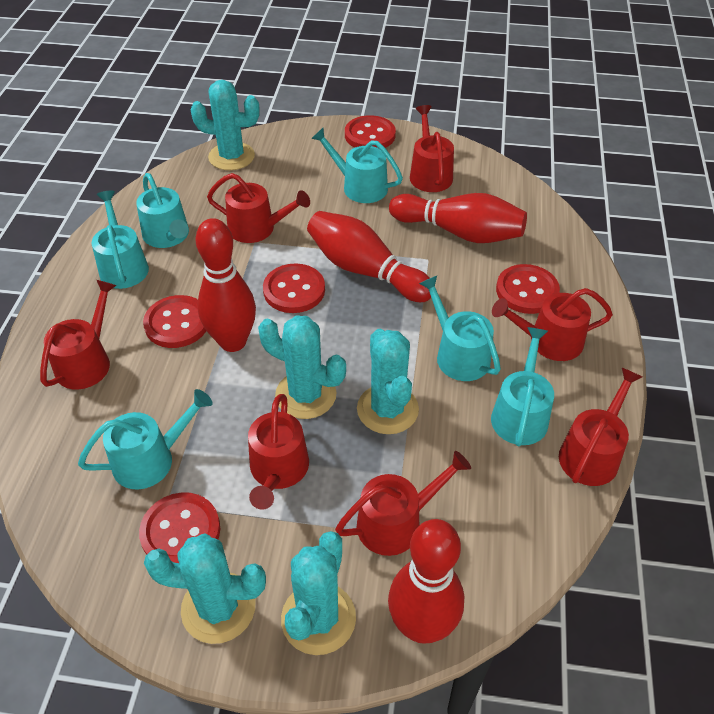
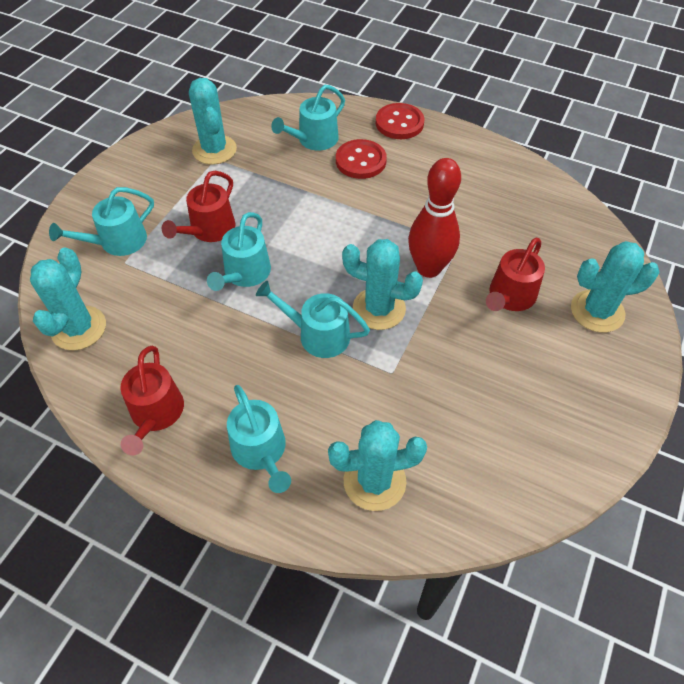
red bowling pin: [196,218,256,352] [307,211,431,302] [388,519,464,643] [389,193,527,243] = 4 -> [408,158,461,278] = 1
red button: [139,492,220,563] [143,295,206,348] [263,263,325,313] [345,115,396,148] [496,264,560,314] = 5 -> [336,139,387,179] [376,103,424,139] = 2
red watering can: [40,280,117,390] [207,173,310,243] [248,394,309,510] [335,451,471,556] [410,105,454,192] [492,288,613,361] [559,368,642,486] = 7 -> [120,346,184,455] [162,171,235,242] [486,238,545,311] = 3
turquoise watering can: [78,389,213,490] [92,191,149,289] [136,173,189,248] [311,128,403,203] [419,276,501,381] [491,327,554,446] = 6 -> [49,187,154,256] [207,212,271,291] [227,385,291,493] [256,281,370,358] [271,85,345,151] = 5

